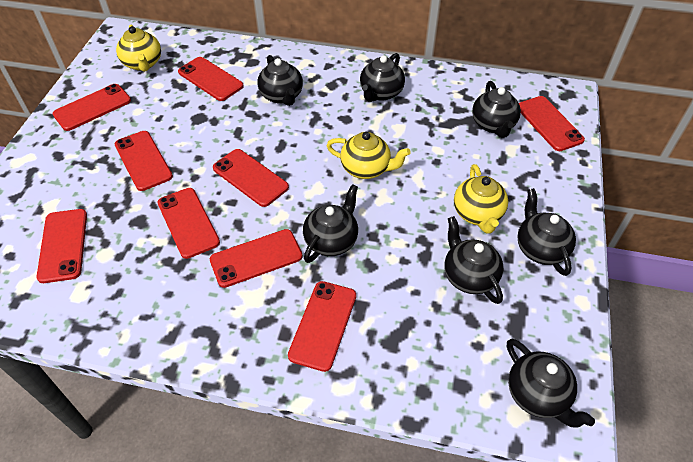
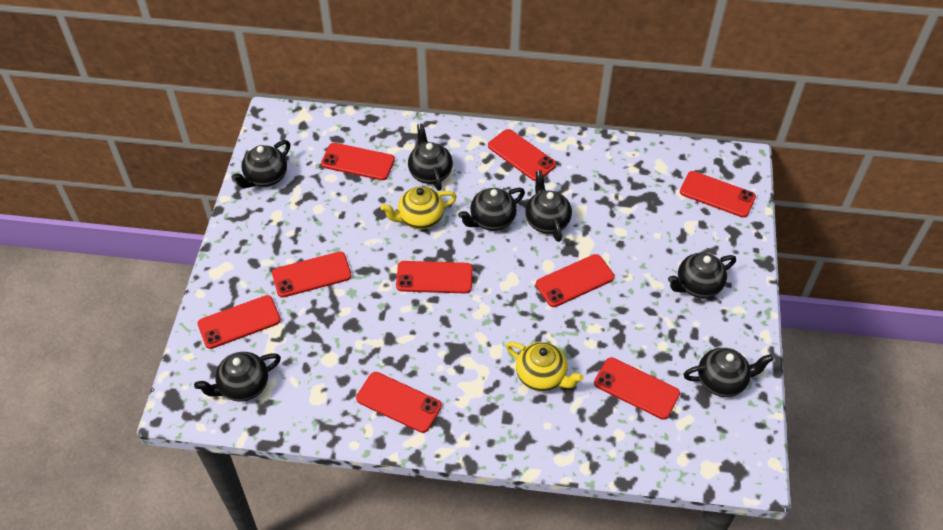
yellow teapot: [116,25,161,72] [326,132,411,179] [454,164,508,234] = 3 -> [381,187,457,229] [506,342,584,391] = 2

